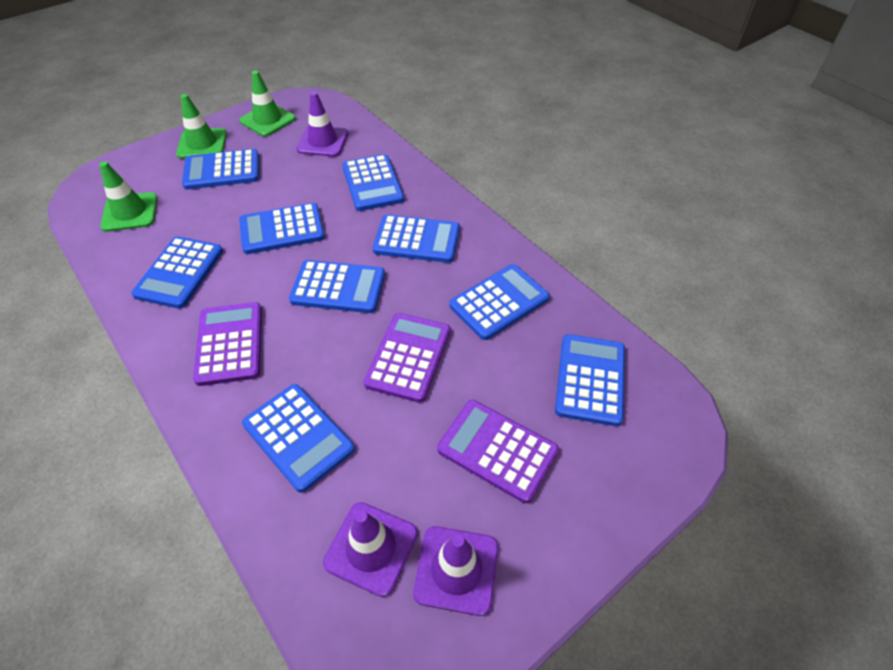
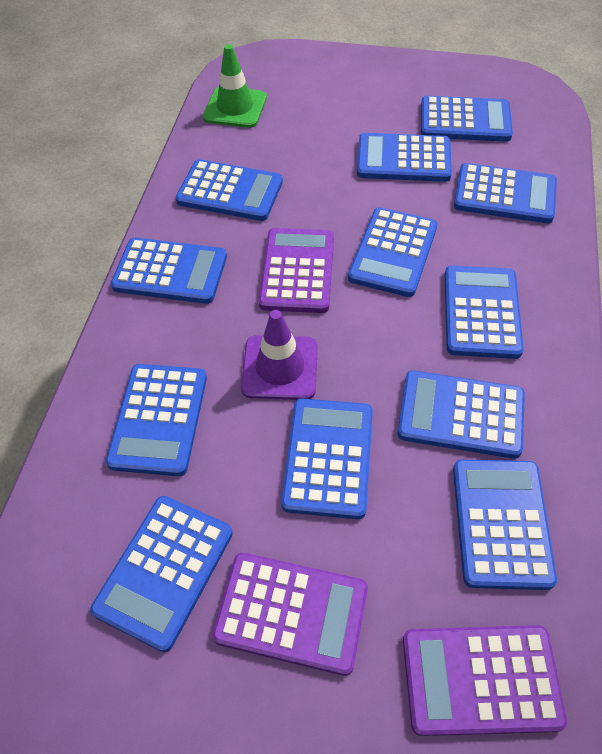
blue calculator: [131,237,223,309] [182,149,259,190] [239,203,325,254] [242,384,355,493] [289,260,385,313] [342,154,404,211] [373,215,460,263] [450,264,550,340] [555,334,625,426] = 9 -> [90,496,233,652] [106,364,207,476] [111,238,227,304] [175,160,283,221] [281,398,373,519] [348,207,438,297] [357,133,452,182] [398,371,525,459] [421,96,513,142] [445,266,524,359] [453,459,557,590] [454,163,557,223] = 12
green traffic cone: [99,161,158,232] [176,94,227,159] [239,71,296,137] = 3 -> [203,44,267,128] = 1
purple traffic cone: [296,92,348,157] [323,502,417,597] [413,526,498,616] = 3 -> [241,310,318,400] = 1

